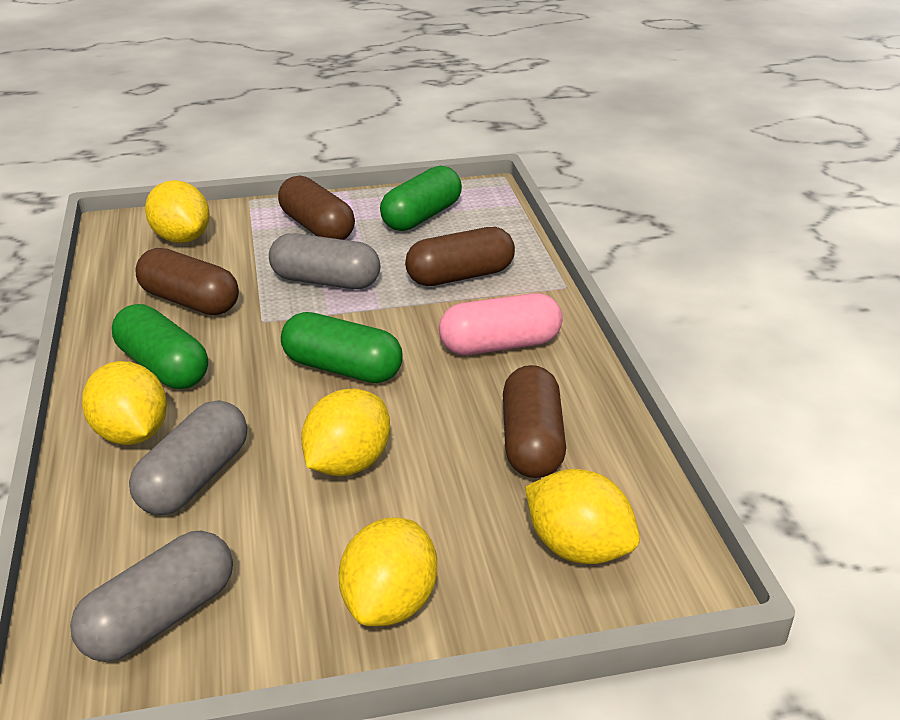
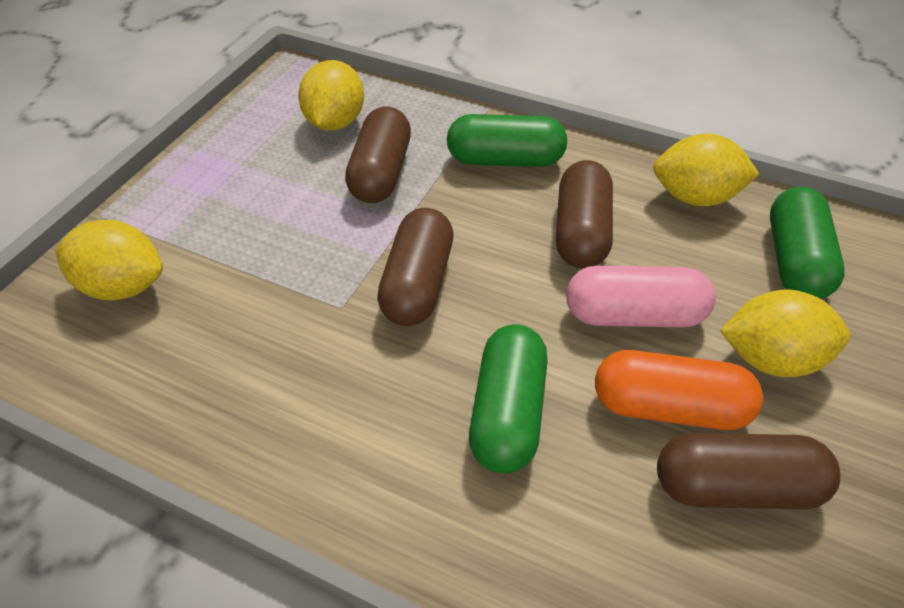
grey capsule: [70,530,233,662] [129,400,247,515] [269,233,380,289] = 3 -> none = 0
orange capsule: none = 0 -> [595,350,763,430] = 1
yellow lemon: [82,361,167,445] [145,180,210,243] [301,389,390,476] [338,517,437,626] [525,469,640,564] = 5 -> [55,220,163,301] [298,60,364,131] [653,133,759,206] [720,289,850,377] = 4

